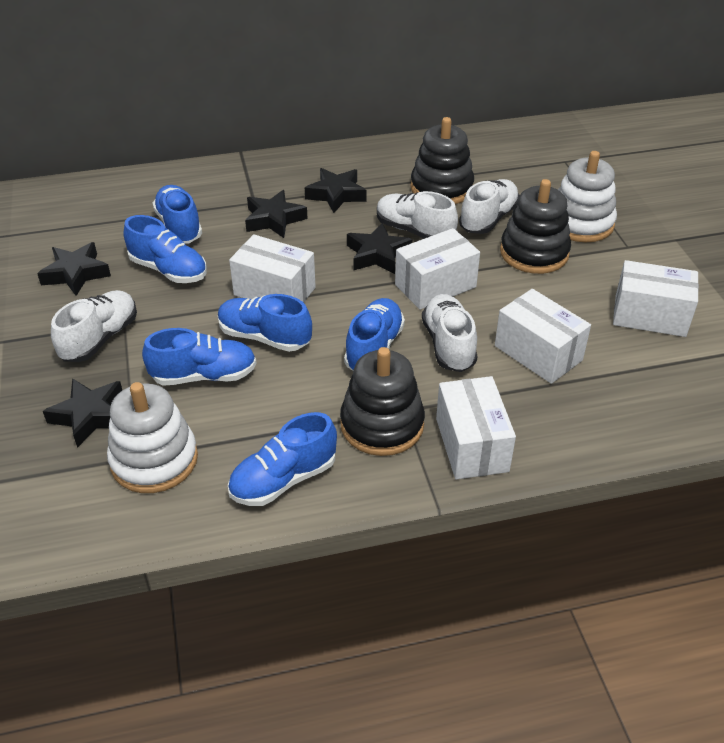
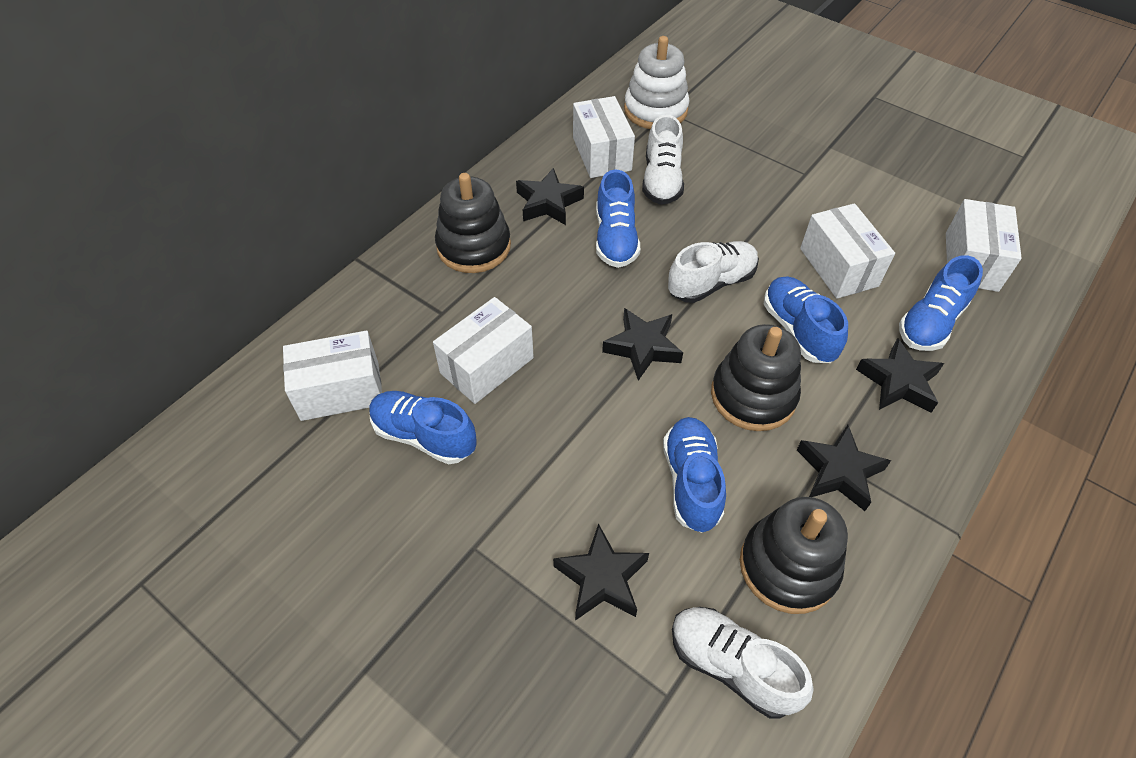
blue shoe: [123,215,207,283] [142,328,257,386] [153,185,202,244] [218,294,312,352] [228,412,337,506] [344,298,405,371] = 6 -> [369,391,477,464] [596,169,640,268] [663,417,726,533] [764,276,848,363] [899,255,983,351] = 5
white shoe: [51,290,137,362] [377,191,458,239] [422,294,478,372] [459,179,520,234] = 4 -> [642,114,684,205] [668,241,759,303] [672,607,814,719] = 3
white stacking toy: [107,382,198,493] [558,151,617,242] = 2 -> [624,36,689,129] = 1

